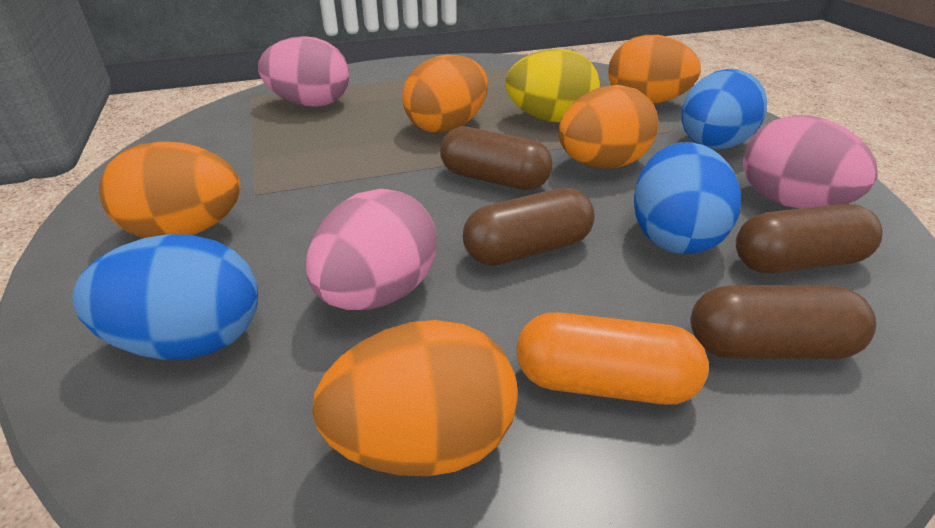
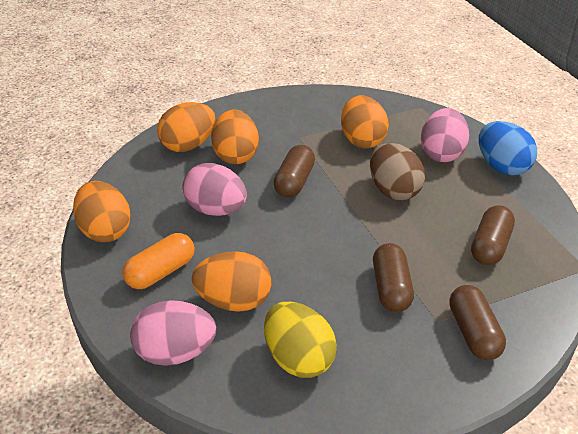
blue egg: [72,234,258,360] [634,142,741,254] [682,69,767,149] = 3 -> [479,121,537,175] = 1
brown egg: none = 0 -> [370,143,425,200] = 1

